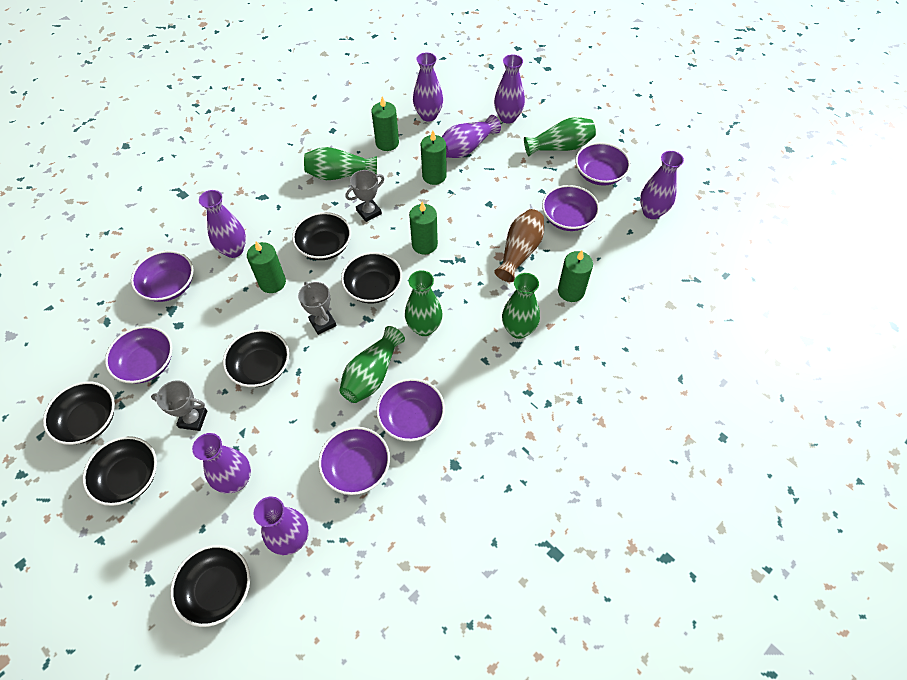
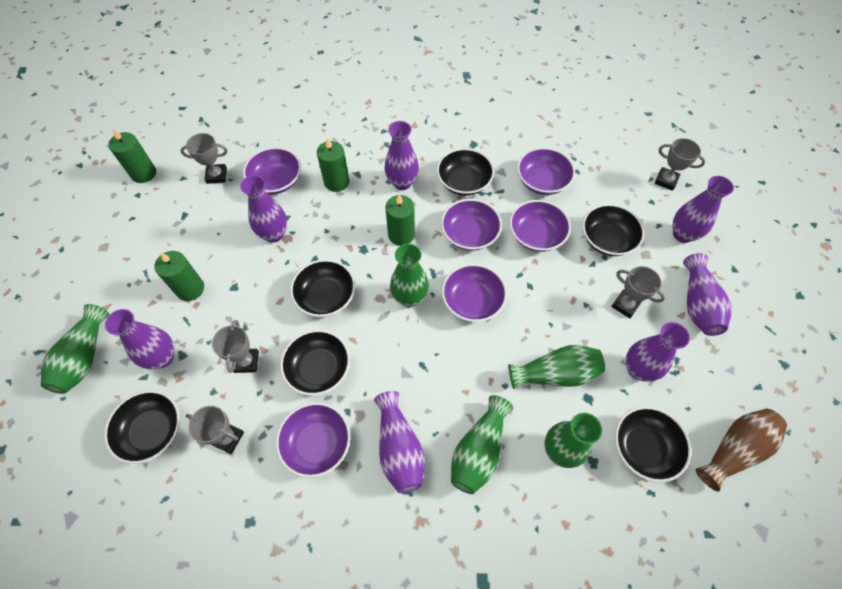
green candle: [247,241,286,293] [371,97,399,151] [409,201,438,255] [421,131,447,185] [558,251,593,302] = 5 -> [108,129,156,183] [154,251,204,301] [317,138,349,192] [385,194,415,246] = 4
grey trophy: [151,380,207,431] [298,282,337,335] [346,170,384,222] = 3 -> [180,133,227,184] [186,406,244,454] [212,320,259,373] [611,266,665,318] [655,138,705,191] = 5

